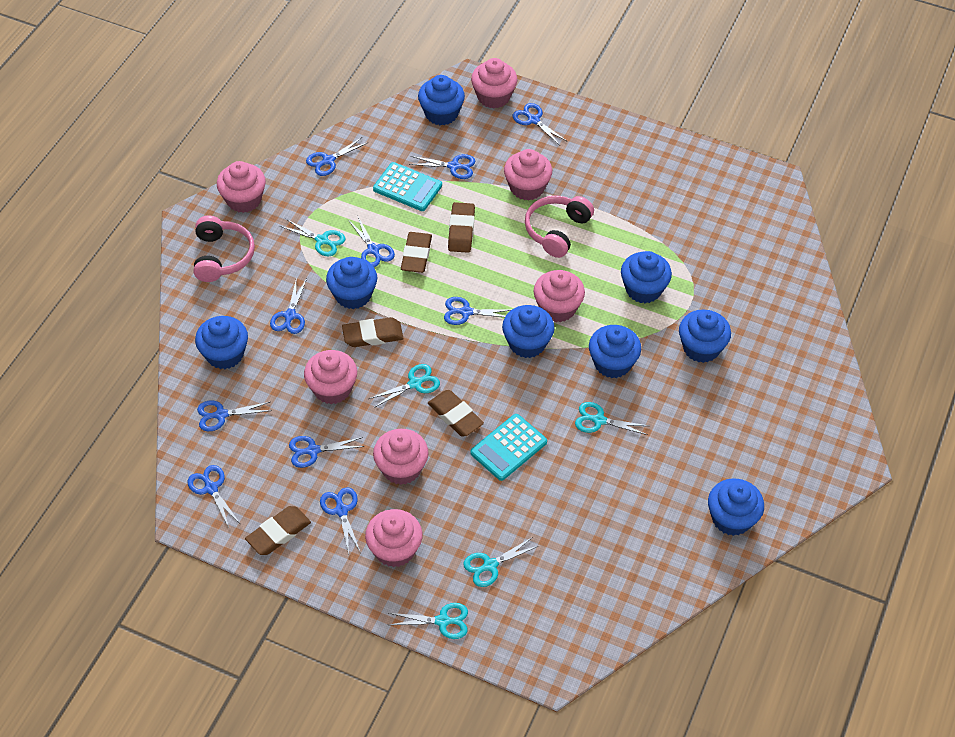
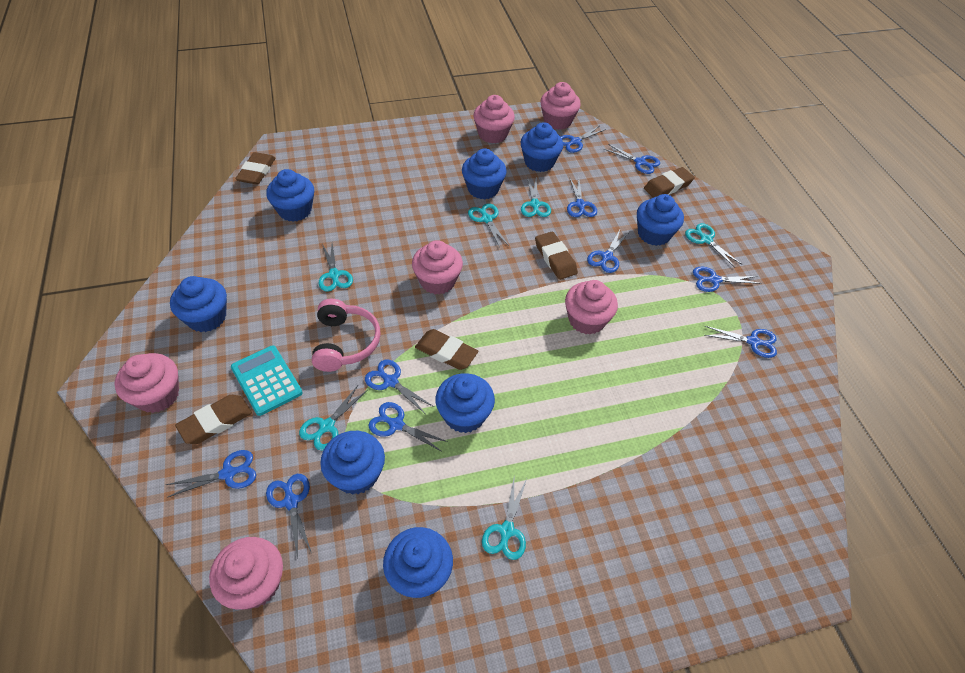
pink cupcake: [217,161,266,213] [304,350,357,404] [365,509,423,567] [373,429,429,485] [471,58,517,108] [504,149,552,201] [534,270,585,322] = 7 -> [115,353,179,413] [209,537,283,610] [412,240,463,295] [473,95,515,143] [540,82,581,130] [565,280,618,335] = 6
pink headphones: [194,216,255,282] [525,195,594,258] = 2 -> [312,299,381,372] = 1
turquoise calculator: [373,162,442,211] [470,414,547,481] = 2 -> [231,345,303,416] = 1
turquoise scissors: [280,218,346,257] [369,364,440,408] [389,603,468,639] [463,537,540,587] [575,402,648,435] = 5 -> [299,385,368,451] [319,243,353,292] [468,203,509,248] [482,479,527,560] [521,176,551,217] [685,223,741,268] = 6

